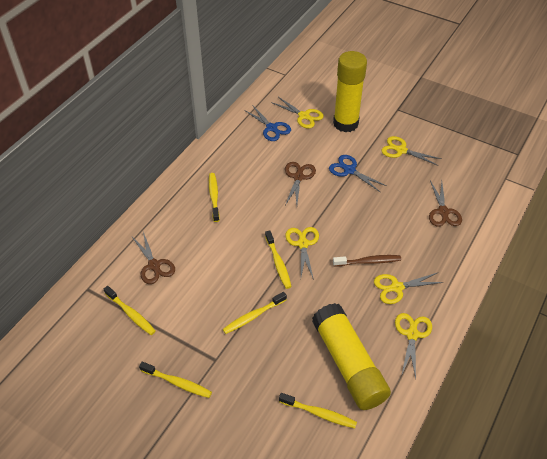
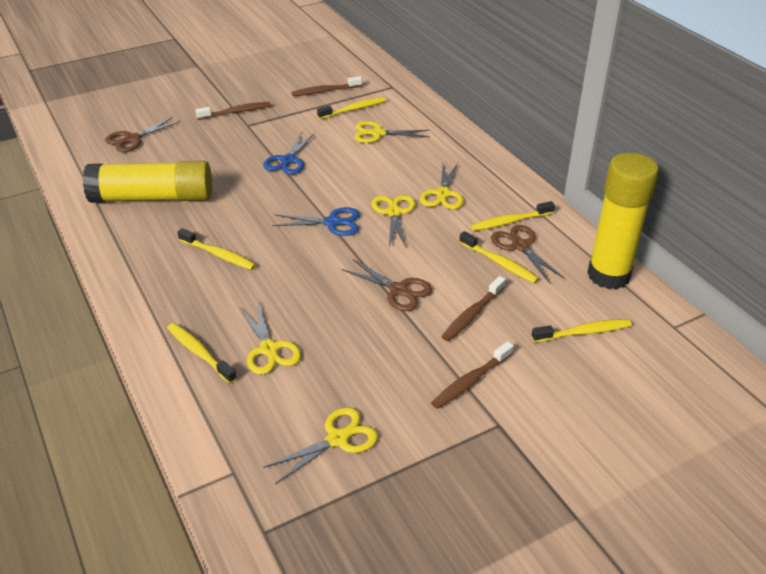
brown toothbrush: [333,255,401,266] = 1 -> [196,102,271,120] [292,76,362,96] [431,341,514,409] [441,276,506,341] = 4

